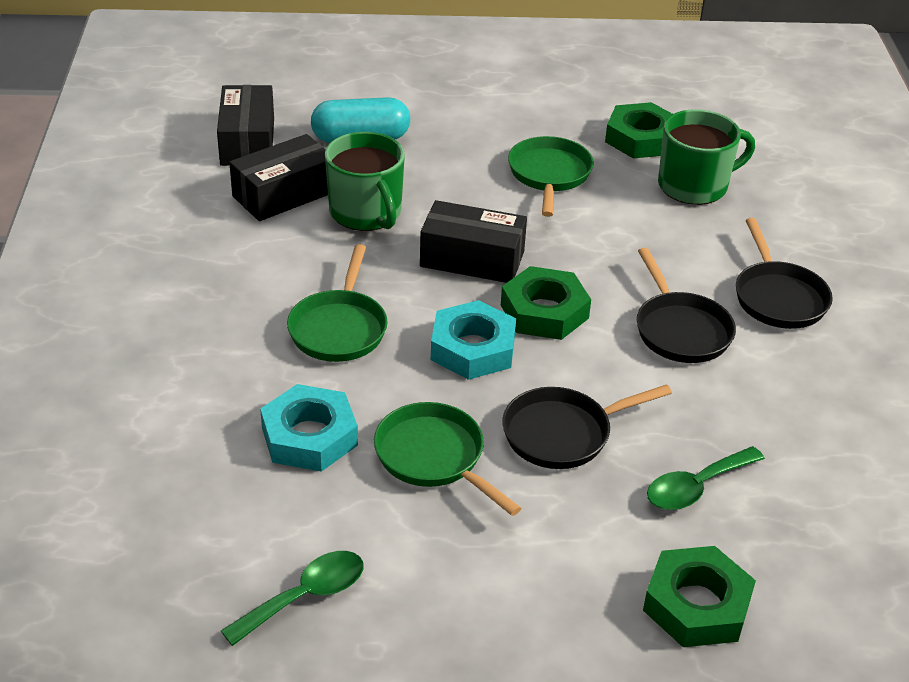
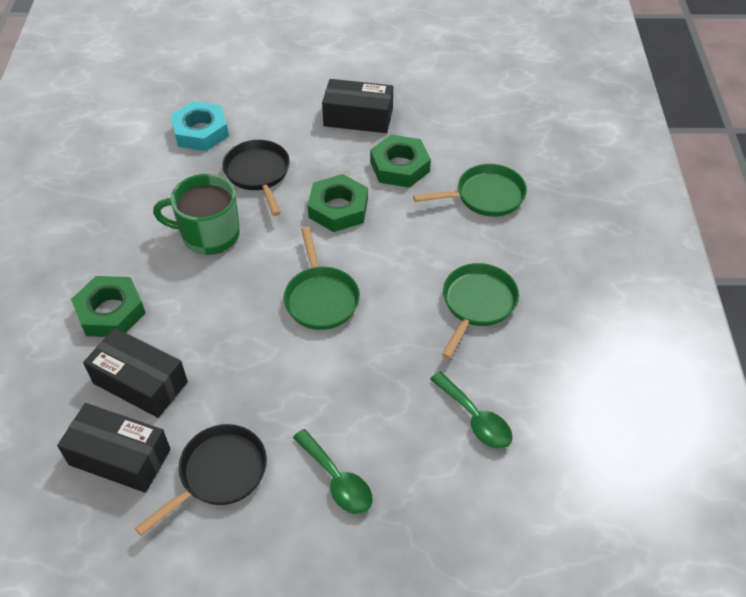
black pan: [502,384,672,469] [637,248,736,363] [736,218,833,329] = 3 -> [135,424,267,536] [222,140,290,216] = 2
green mug: [325,132,405,231] [658,109,755,205] = 2 -> [153,174,240,255] = 1
turquoise capsule: [311,97,410,143] = 1 -> none = 0
turquoise nut: [260,384,358,472] [431,300,516,380] = 2 -> [170,101,229,151] = 1

